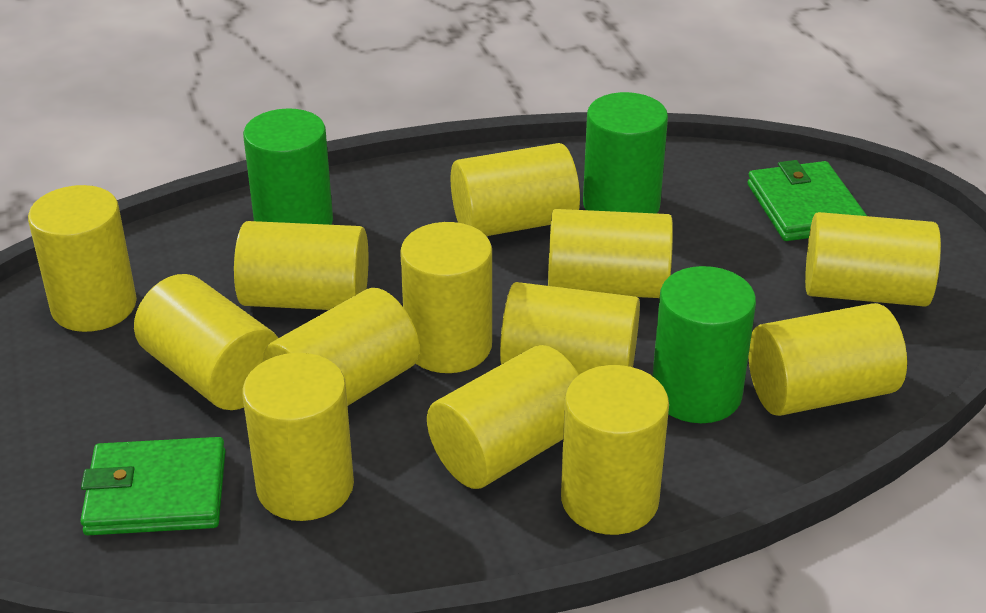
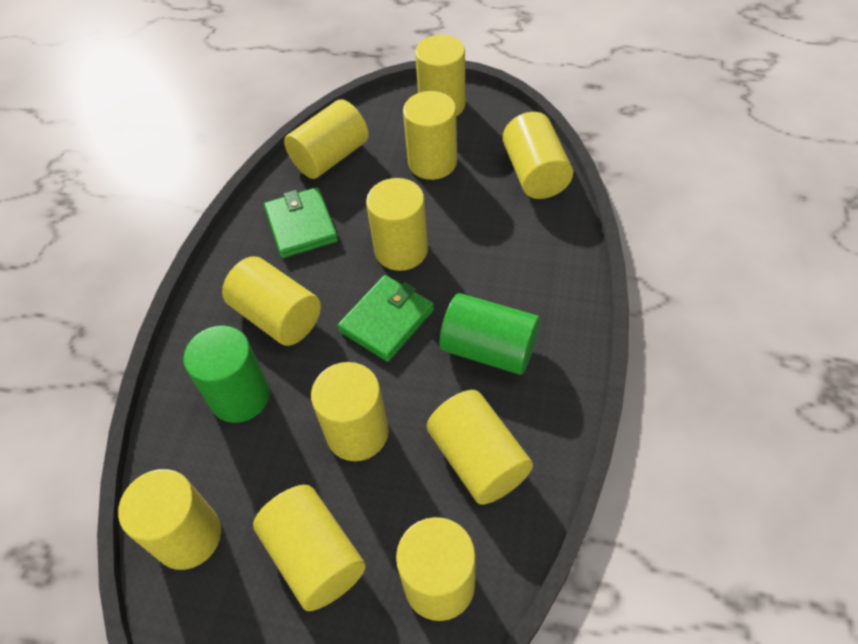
green cylinder: [243,108,333,225] [583,92,668,214] [653,266,756,423] = 3 -> [183,326,270,423] [440,293,540,375] = 2
yellow cylinder: [28,185,137,332] [134,274,278,410] [234,221,369,310] [242,353,354,521] [263,288,420,406] [400,222,492,373] [427,345,579,489] [451,143,580,236] [500,282,640,374] [548,209,673,298] [561,365,669,535] [748,303,907,416] [805,212,941,306] = 13 -> [118,469,221,570] [222,256,321,346] [253,485,366,611] [284,99,369,179] [311,362,389,461] [366,178,428,271] [396,517,476,621] [403,91,457,180] [415,35,465,117] [427,390,533,505] [503,112,573,199] = 11

